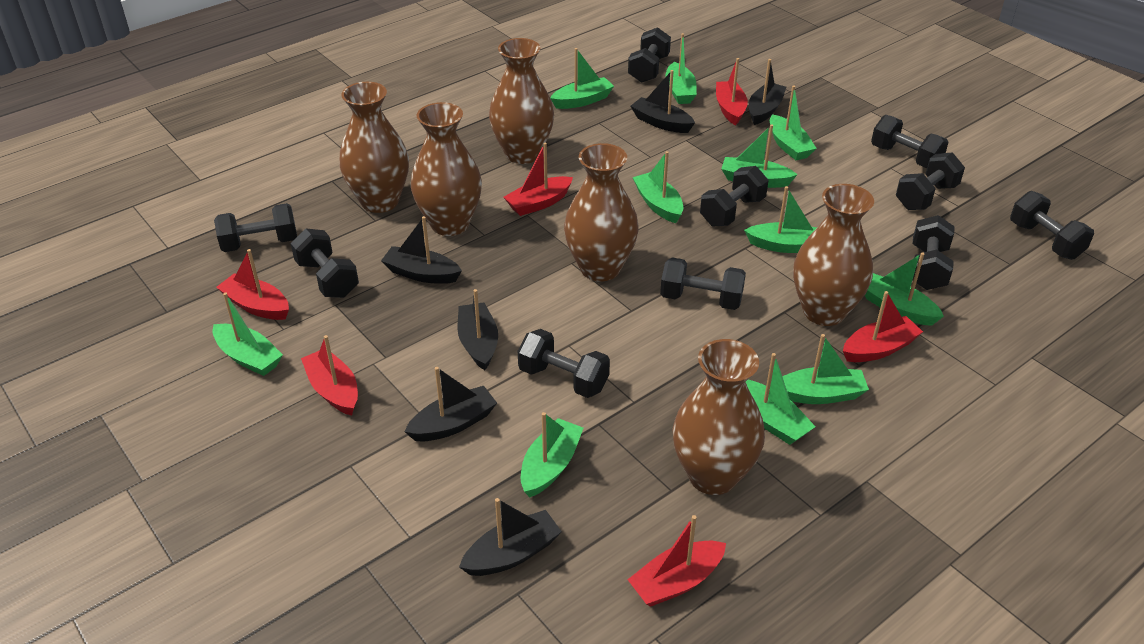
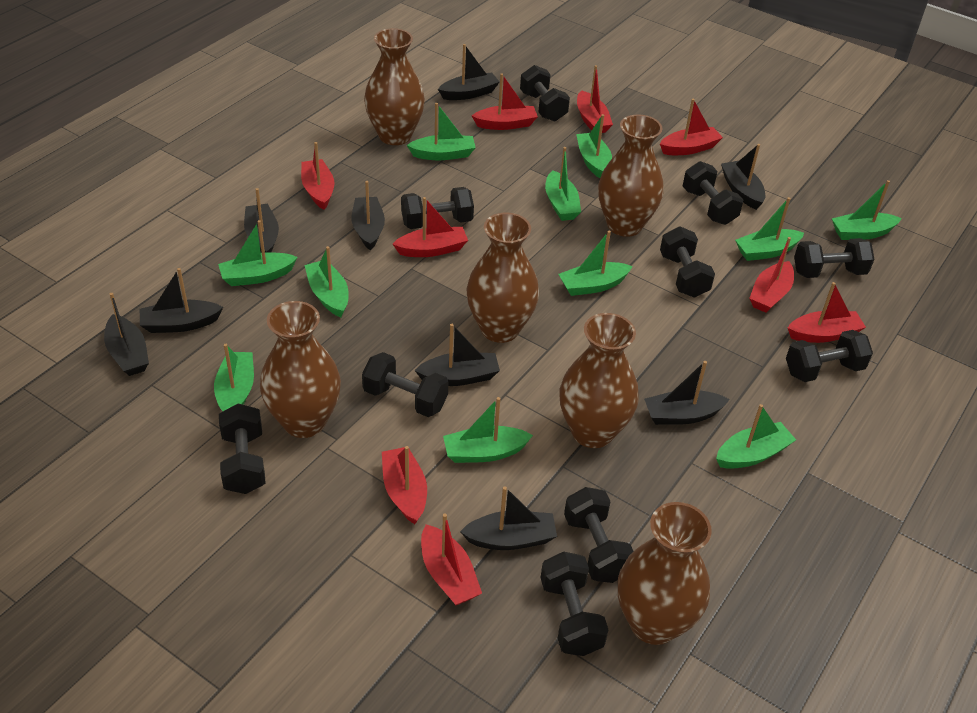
black boat: [381,216,462,284] [404,367,497,442] [457,289,498,370] [459,498,562,576] [631,70,695,133] [749,59,786,125] = 6 -> [104,293,149,376] [140,268,223,333] [244,188,279,253] [352,181,385,251] [415,324,500,386] [438,44,500,100] [460,486,557,550] [644,361,730,425] [721,144,765,210] = 9
red boat: [216,249,289,320] [301,335,358,416] [504,143,573,216] [627,515,726,607] [716,58,748,125] [843,291,923,362] = 6 -> [301,142,335,210] [382,446,427,524] [393,197,468,257] [421,514,482,605] [472,73,538,130] [577,65,613,133] [660,99,723,155] [749,237,794,313] [788,282,866,343] = 9

